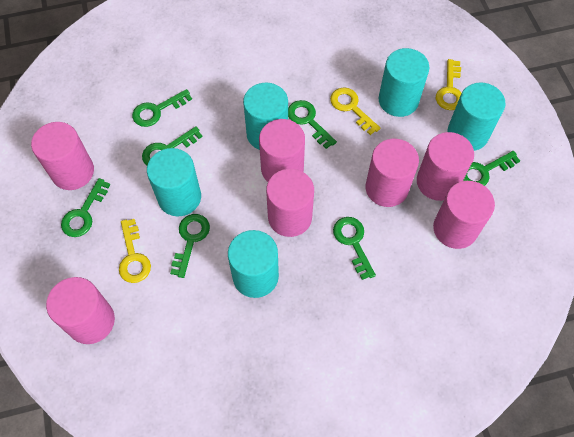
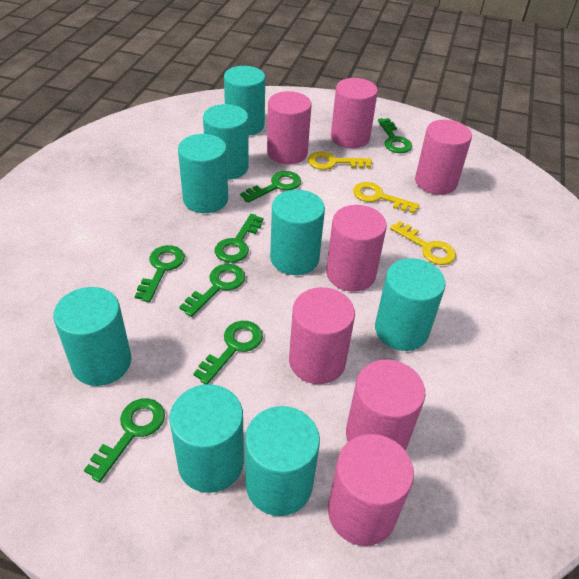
turquoise cylinder: [147,148,201,216] [228,230,279,298] [243,83,288,150] [378,48,429,117] [447,82,506,151] = 5 -> [53,287,131,386] [169,384,244,493] [178,134,228,213] [203,104,249,180] [224,66,265,136] [245,406,320,516] [270,190,325,275] [375,258,446,351] = 8

